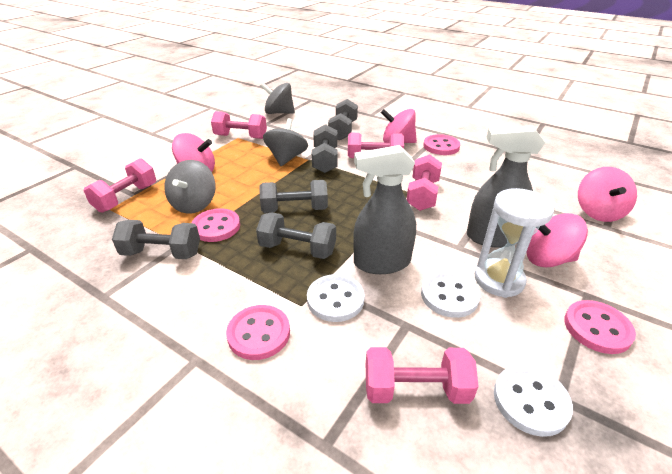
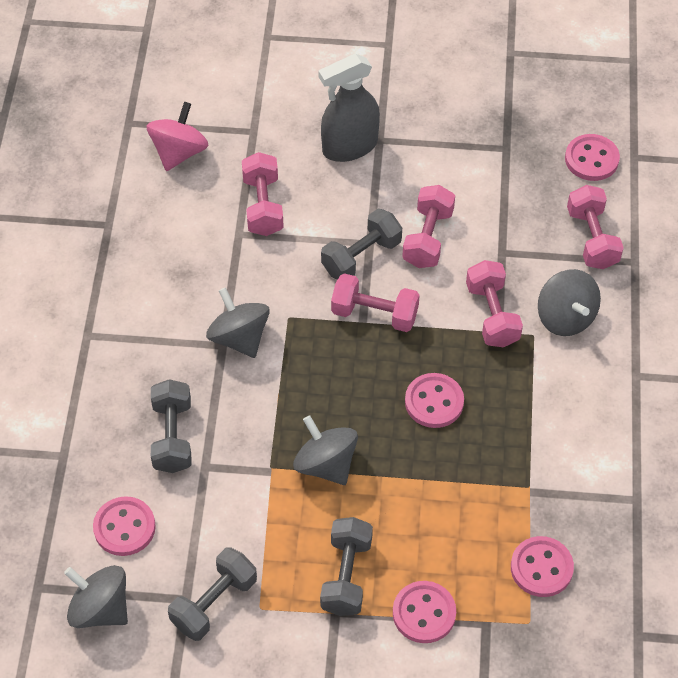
grey dumbbell: [112,220,200,259] [256,212,336,259] [259,180,328,213] [312,124,337,173] [328,99,358,141] = 5 -> [151,379,191,473] [168,547,257,641] [320,517,373,616] [321,209,402,280] = 4
grey spinning top: [164,160,216,213] [261,83,295,114] [263,118,308,166] = 3 -> [64,565,128,628] [206,287,270,358] [293,415,358,485] [538,269,601,336] = 4
grey spray bottle: [353,145,416,274] [467,125,545,248] = 2 -> [318,54,380,162] = 1
pink button: [192,208,240,242] [226,305,290,360] [423,134,460,155] [564,300,636,354] = 4 -> [93,496,156,556] [393,581,456,643] [405,373,464,428] [511,536,574,597] [565,134,620,181] = 5
pink spinning top: [172,133,215,172] [381,109,417,143] [526,213,588,267] [578,167,637,222] = 4 -> [146,102,208,171] = 1
white button: [307,274,365,322] [421,271,480,318] [494,365,573,437] = 3 -> none = 0
white hourglass: [475,188,554,298] = 1 -> none = 0

